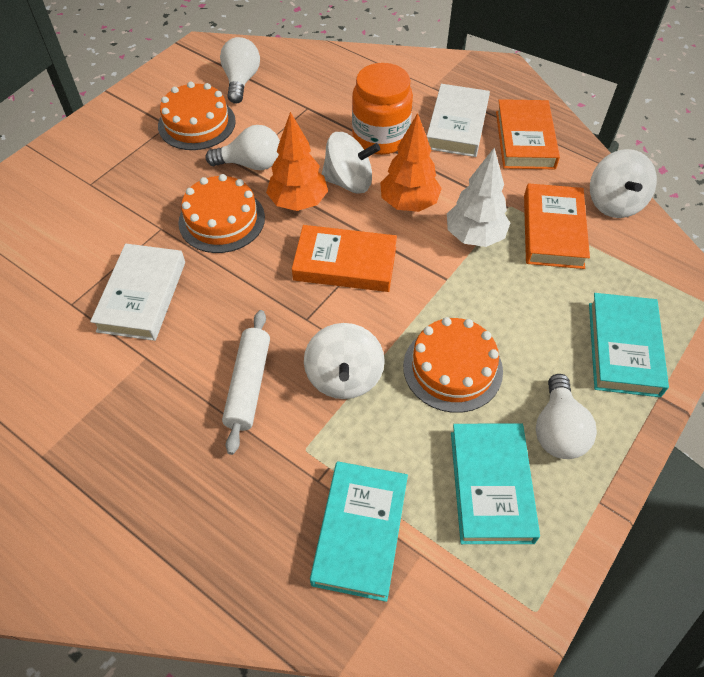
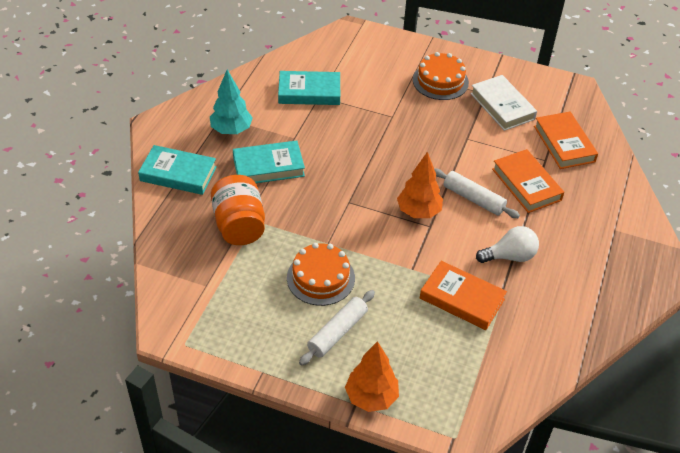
orange cake: [158,82,236,150] [178,174,265,253] [403,317,503,413] = 3 -> [287,243,355,306] [413,52,469,100] = 2
turquoise tree: none = 0 -> [210,70,253,134] = 1
white book: [90,244,185,341] [427,84,490,157] = 2 -> [470,75,537,131] = 1
white light bulb: [206,125,280,170] [220,37,260,104] [536,374,597,459] = 3 -> [476,226,539,263] = 1
white rolling pin: [222,310,270,455] = 1 -> [299,290,375,366] [434,169,520,218] = 2
white spinning top: [304,323,385,399] [322,132,380,194] [590,149,657,218] = 3 -> none = 0
white tree: [447,148,510,247] = 1 -> none = 0

